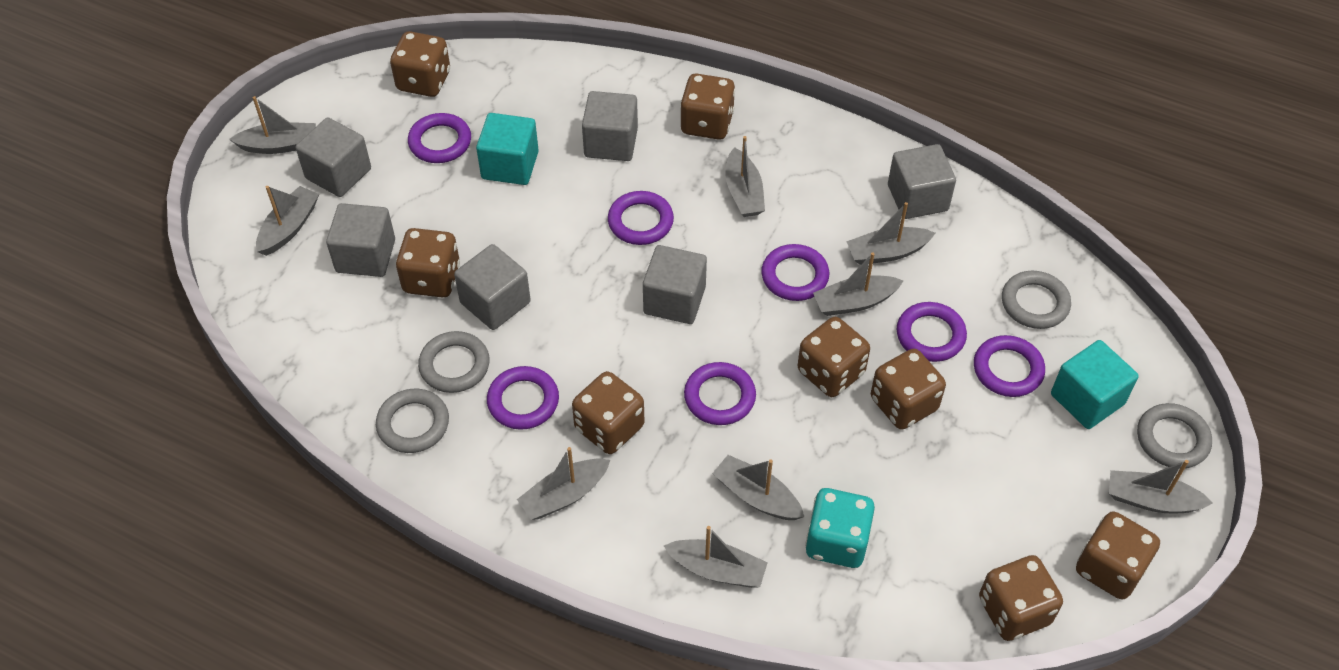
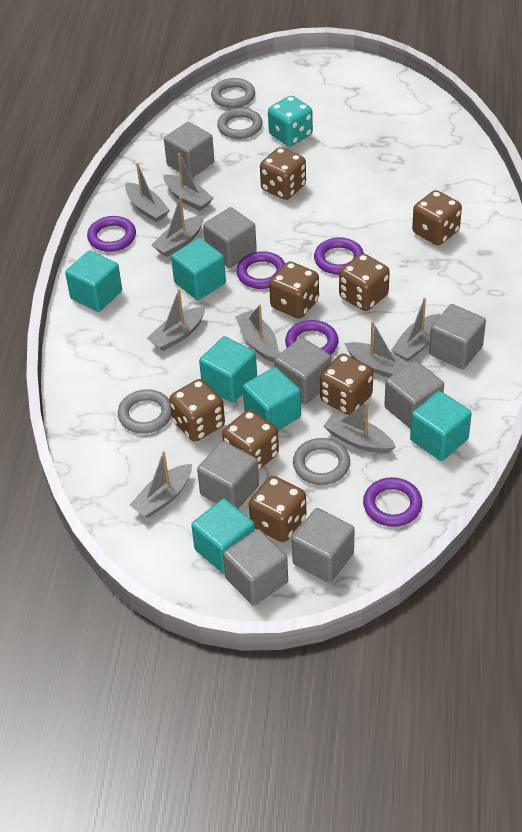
grey cube: [296,117,371,197] [326,203,395,277] [454,244,531,330] [582,91,638,161] [643,245,707,324] [888,144,956,219] = 6 -> [164,122,214,178] [197,441,259,509] [203,207,257,268] [223,529,288,606] [274,337,332,405] [292,508,354,583] [384,361,444,429] [429,304,486,369] = 8
purple ring: [408,113,471,163] [487,366,559,430] [608,191,674,245] [684,362,756,425] [761,244,829,301] [897,302,967,362] [974,335,1045,397] = 7 -> [87,216,136,252] [236,251,285,289] [285,320,338,355] [314,237,364,275] [363,477,422,527] = 5
turquoise cube: [476,113,539,185] [1051,340,1139,429] = 2 -> [65,250,122,312] [171,238,226,300] [191,499,255,574] [199,336,257,403] [243,367,301,430] [410,391,472,461] = 6

